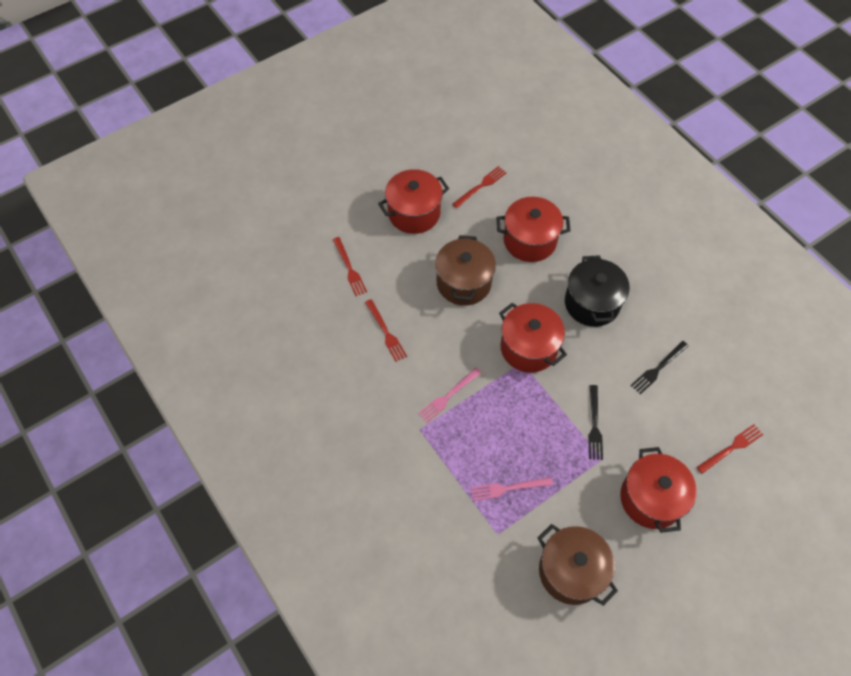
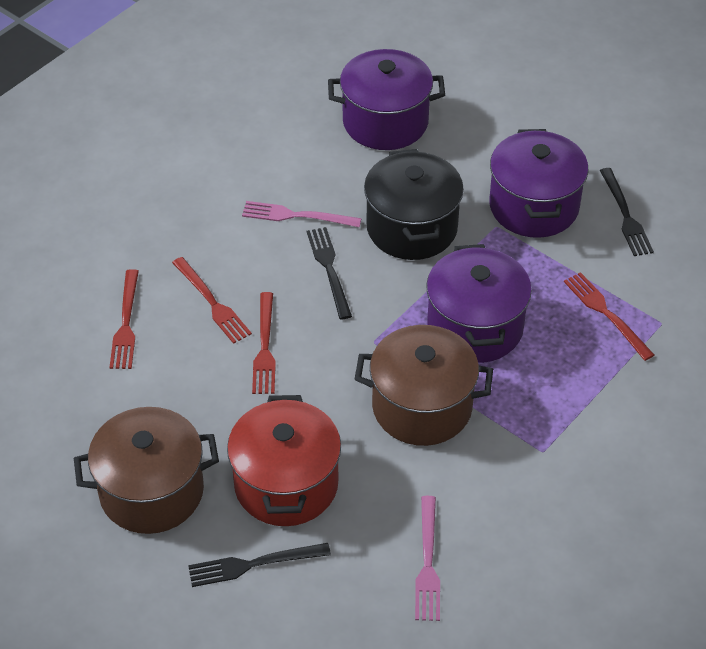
black fork: [588,385,603,460] [631,341,689,394] = 2 -> [188,543,331,587] [307,227,352,319] [600,168,654,256] = 3
purple pot: none = 0 -> [328,49,445,150] [426,244,532,363] [489,129,588,238] = 3
red pot: [378,169,449,234] [496,197,571,262] [499,303,567,373] [620,447,697,533] = 4 -> [227,395,341,526] = 1

